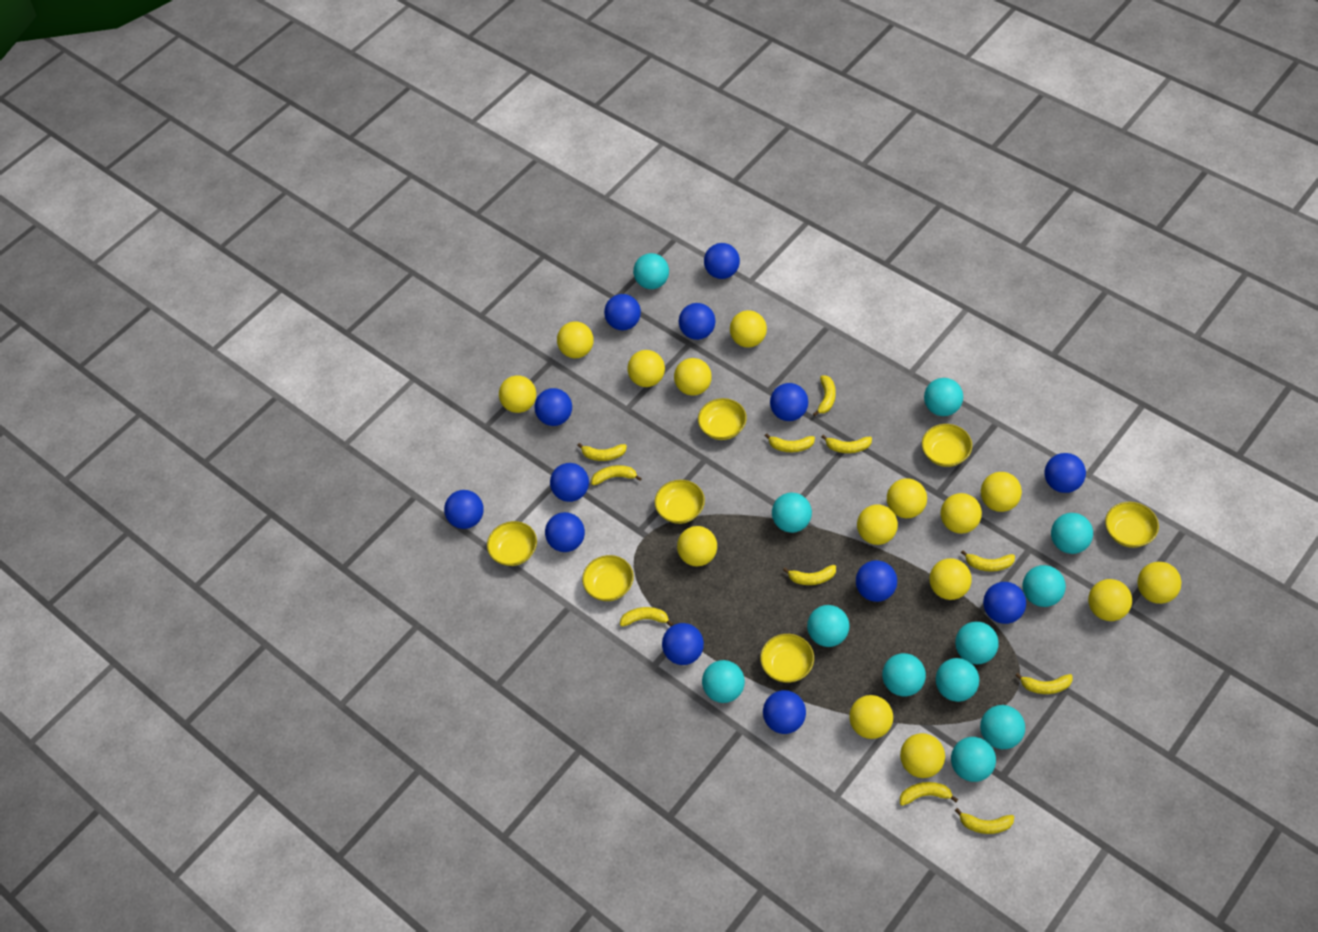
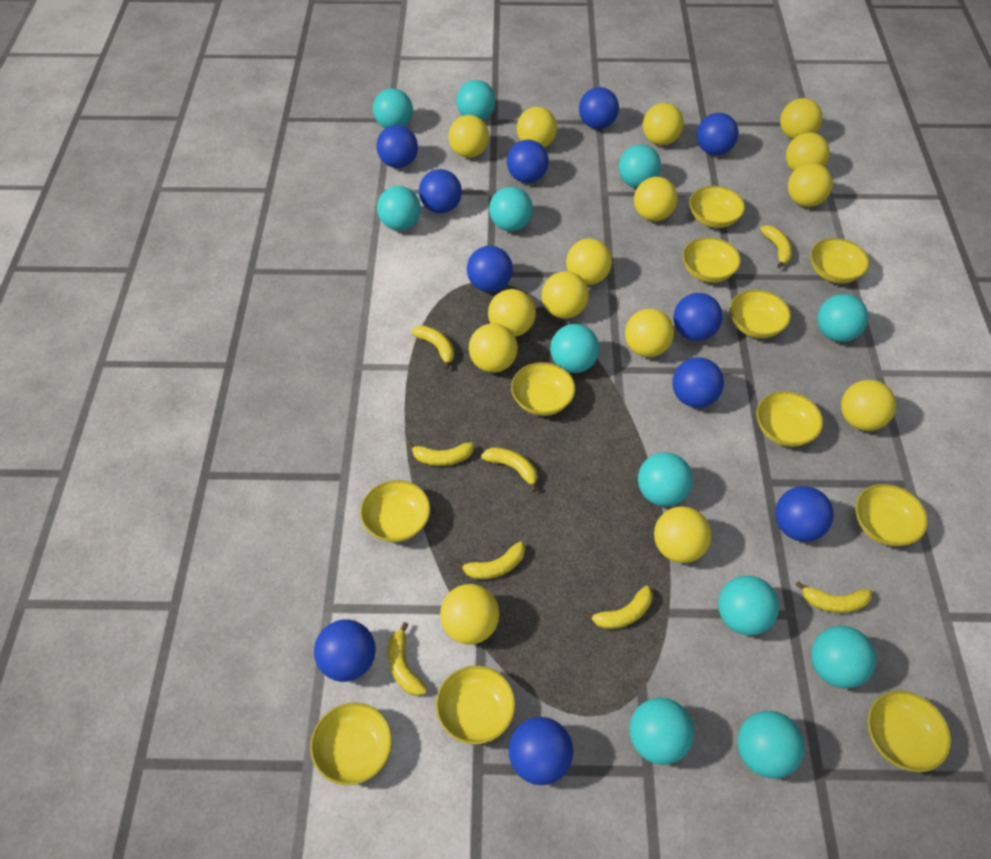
blue ball: [444,490,484,529] [535,388,572,426] [545,512,585,552] [550,463,589,502] [604,294,641,331] [662,623,704,665] [679,303,715,340] [704,243,740,279] [763,690,806,734] [770,383,808,421] [856,560,897,602] [983,582,1026,624] [1044,453,1086,493] = 13 -> [314,619,376,682] [376,125,418,168] [419,169,462,214] [467,246,513,292] [507,140,549,183] [509,717,573,785] [579,87,619,129] [672,357,724,408] [674,293,723,341] [697,113,739,155] [775,486,834,542] = 11
yellow banana: [577,443,627,461] [591,465,642,485] [620,607,673,626] [765,433,815,452] [783,565,836,585] [813,375,836,416] [821,435,872,453] [900,782,958,806] [955,808,1014,834] [961,550,1015,572] [1015,673,1072,694] = 11 -> [387,622,427,696] [406,442,474,466] [411,325,454,370] [455,541,525,579] [481,447,537,492] [584,586,653,629] [760,225,792,269] [795,581,872,613] = 8
yellow bowl: [487,521,537,566] [582,555,634,601] [654,480,705,524] [698,398,747,440] [760,634,814,683] [922,424,972,467] [1105,502,1159,548] = 7 -> [310,702,392,785] [360,480,430,542] [436,665,516,745] [511,362,575,416] [683,237,741,283] [689,186,745,228] [729,290,791,338] [756,391,823,447] [810,238,869,283] [855,484,928,546] [867,691,951,772] = 11

